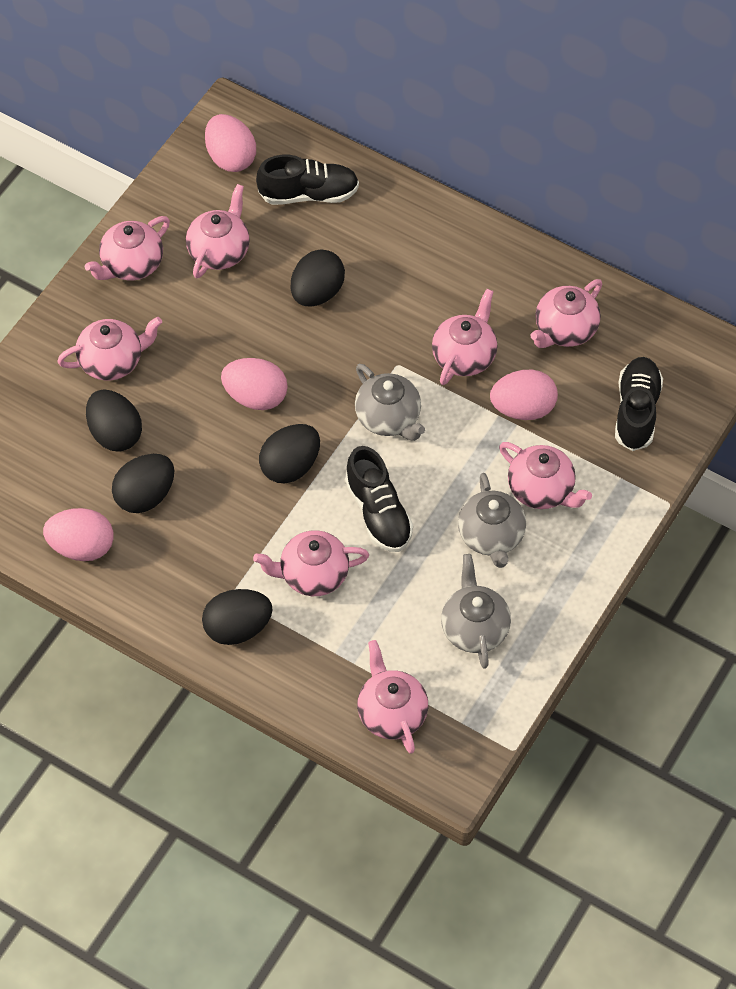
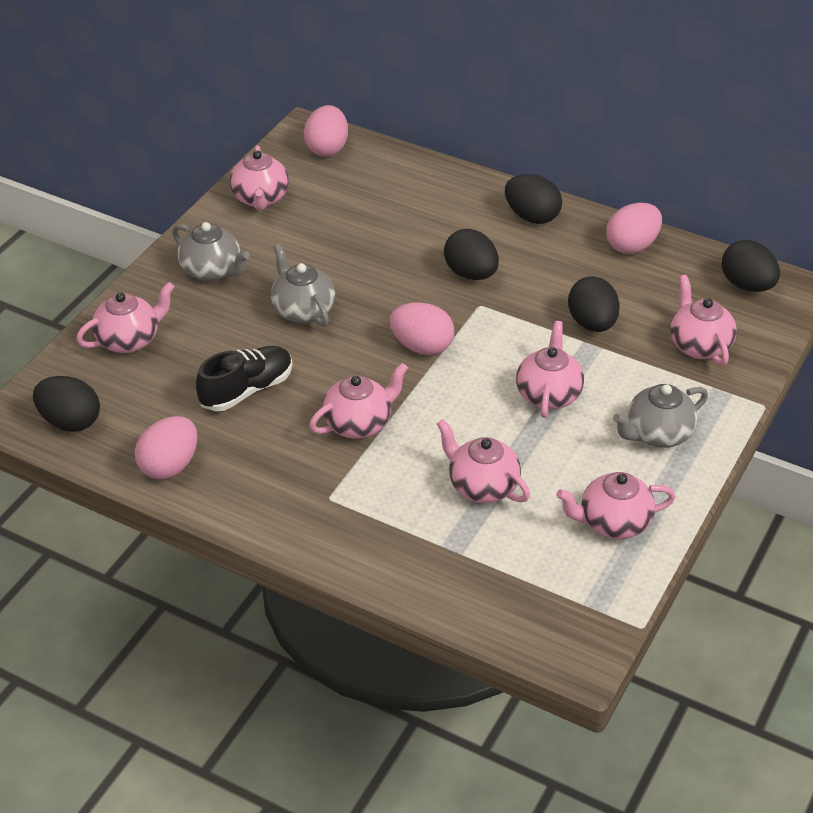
black shoe: [256,155,359,205] [345,446,413,552] [615,357,663,451] = 3 -> [196,346,293,411] = 1
pink teapot: [57,317,162,381] [85,216,170,281] [186,184,250,278] [253,530,369,596] [357,640,428,754] [432,289,497,385] [499,442,592,509] [530,279,602,348] = 8 -> [76,282,175,353] [229,145,289,210] [309,363,408,439] [437,419,530,503] [516,321,584,418] [556,472,676,539] [670,275,737,366] = 7

